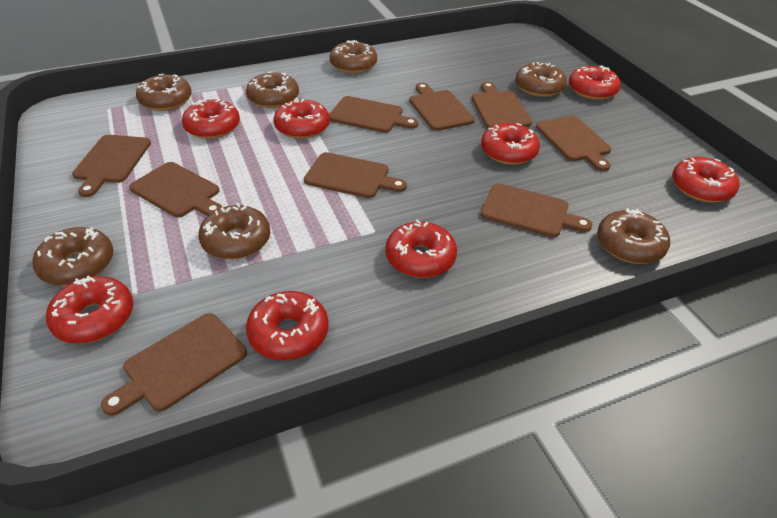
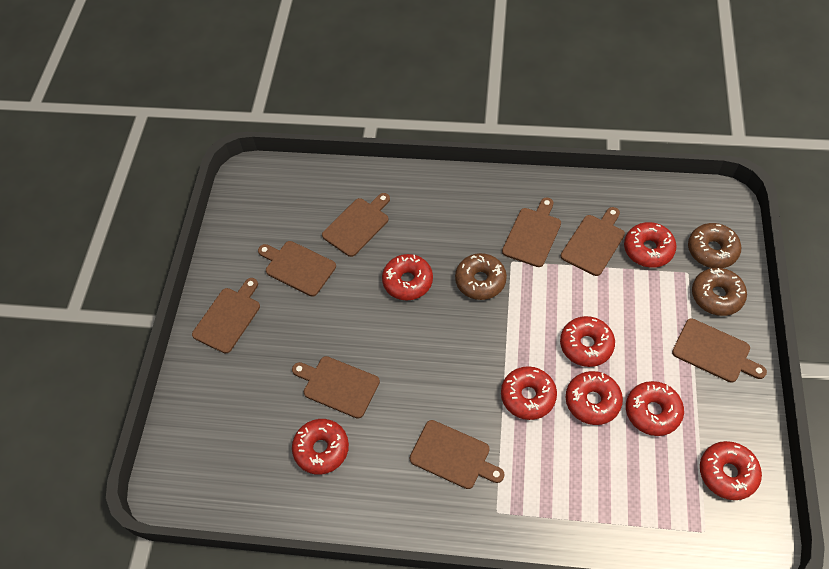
brown cutting board: [72,135,151,197] [101,313,247,416] [129,162,222,217] [304,152,407,198] [329,96,418,133] [409,83,475,131] [472,82,532,128] [481,183,592,237] [536,116,611,171] = 9 -> [192,278,260,354] [258,241,336,297] [292,356,380,419] [322,193,390,257] [410,420,505,489] [502,197,561,267] [561,207,625,276] [672,319,767,383] = 8
brown donut: [32,227,114,286] [136,73,192,111] [198,203,270,259] [246,72,299,108] [330,40,377,73] [515,62,567,97] [597,208,670,264] = 7 -> [455,253,507,300] [688,223,741,268] [692,268,747,316] = 3

